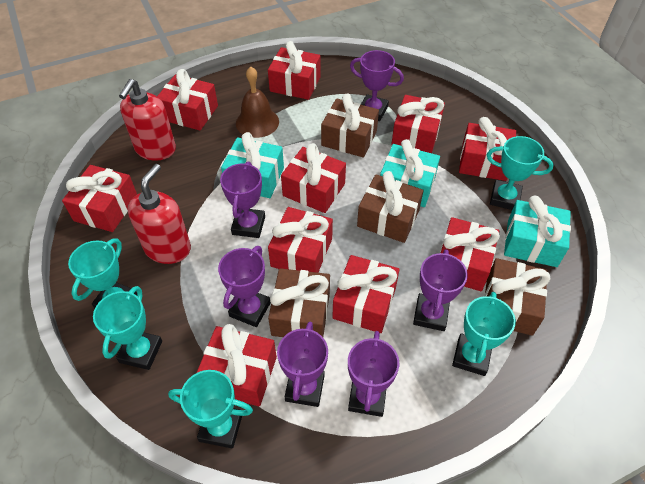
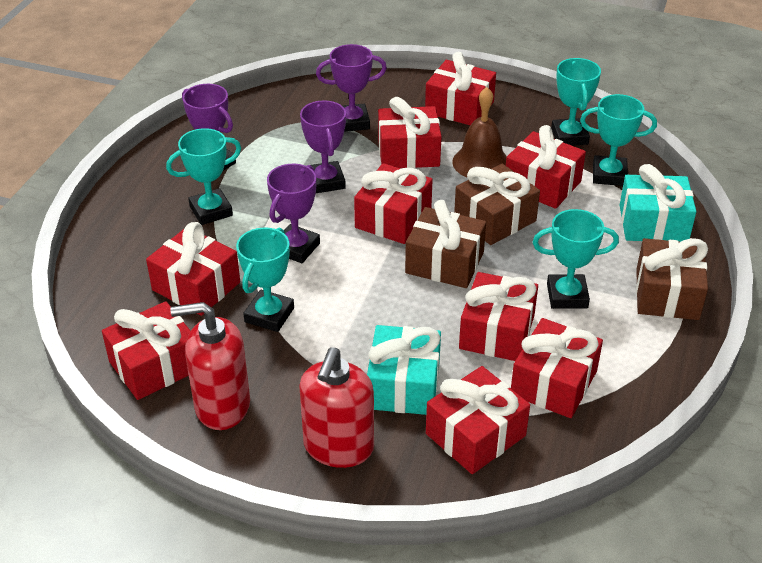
brown gift: [268,268,330,337] [321,93,379,158] [357,171,424,243] [484,258,550,336] = 4 -> [405,200,486,288] [454,164,540,245] [636,238,708,320] = 3
purple trophy: [218,246,271,327] [220,161,265,238] [277,322,328,407] [348,331,399,417] [350,50,404,121] [413,249,468,331] = 6 -> [182,84,236,171] [267,164,320,263] [300,101,346,193] [316,44,387,132] = 4
red gift: [62,165,137,232] [157,69,218,130] [196,324,277,407] [268,41,321,100] [268,207,333,273] [281,143,346,213] [332,255,400,333] [391,95,445,153] [440,217,500,291] [459,117,516,181] = 10 -> [102,301,191,400] [146,222,240,316] [354,163,433,244] [378,97,442,168] [425,52,496,125] [426,366,530,474] [459,272,538,361] [506,125,586,209] [511,318,603,418] = 9
turquoise gift: [221,132,284,198] [380,139,440,207] [504,196,571,267] = 3 -> [367,325,441,415] [620,164,696,242] = 2

